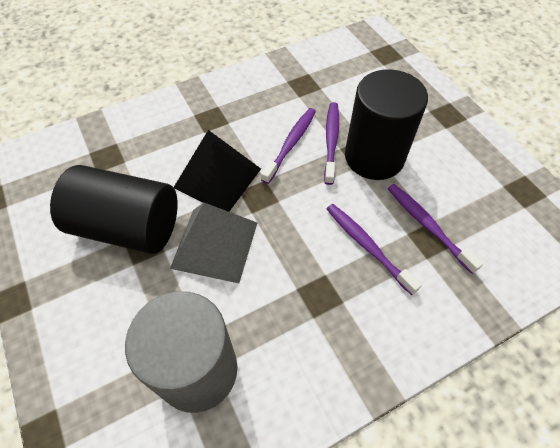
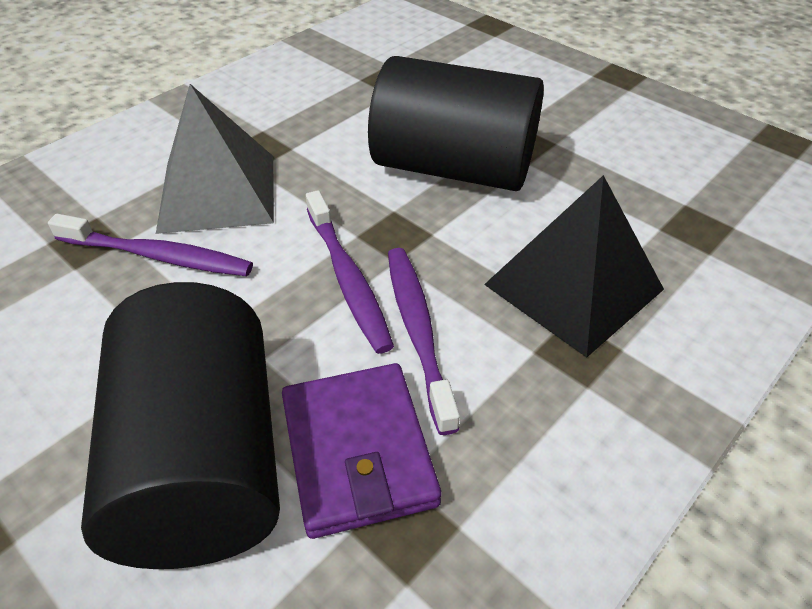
grey cylinder: [125,291,237,413] = 1 -> none = 0
purple toothbrush: [261,108,316,184] [324,102,339,185] [327,204,422,295] [388,184,483,274] = 4 -> [48,214,253,276] [306,190,394,354] [388,248,460,435] = 3
purple wallet: none = 0 -> [282,363,441,539] = 1

